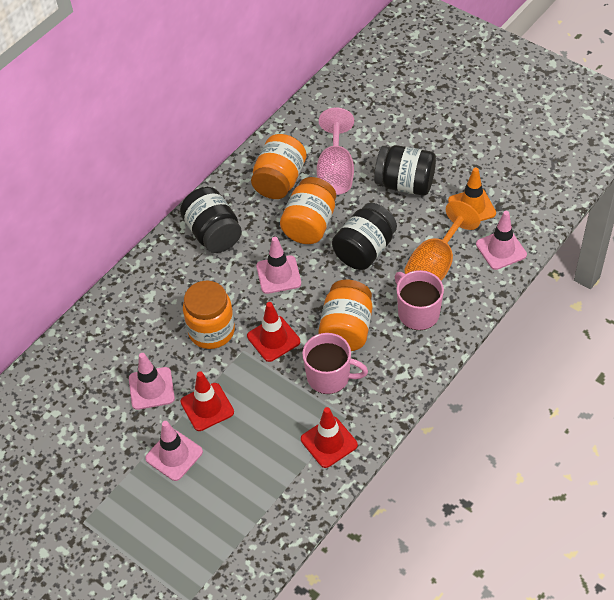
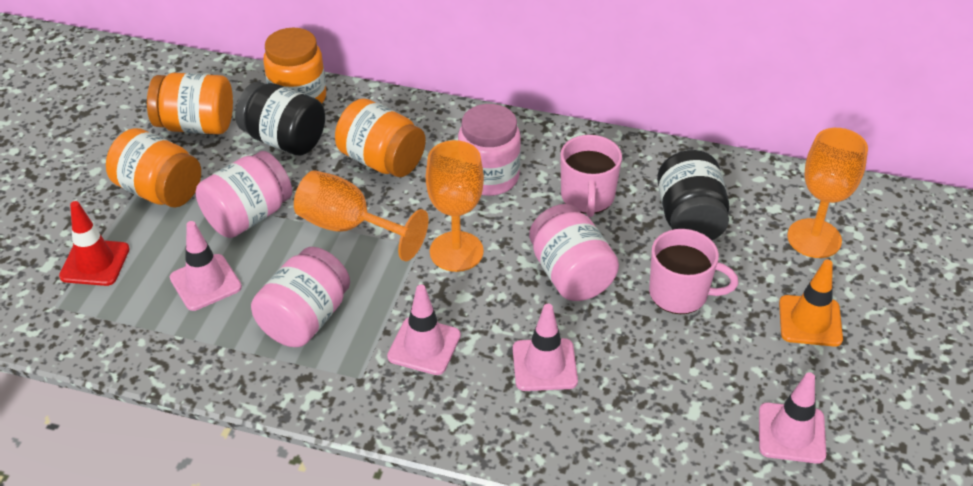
black jar: [180,187,242,253] [332,203,397,270] [374,145,436,196] = 3 -> [235,82,325,155] [657,150,729,240] = 2
orange goblet: [405,200,481,281] = 1 -> [294,170,429,261] [426,140,484,272] [787,128,868,258] = 3
pink goblet: [317,108,354,195] = 1 -> none = 0
pink jar: none = 0 -> [196,151,292,238] [251,247,350,347] [458,104,521,196] [529,204,619,301] = 4
red traffic cone: [180,371,234,431] [247,302,300,362] [301,407,358,468] = 3 -> [59,201,130,286] = 1

